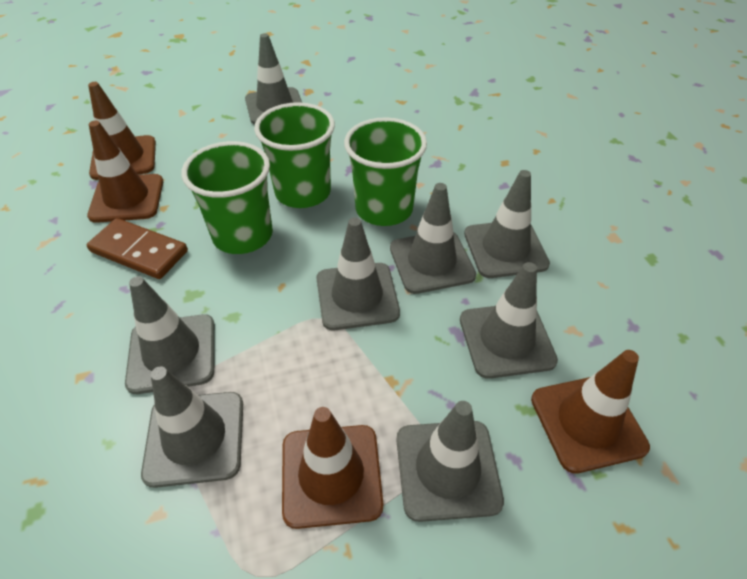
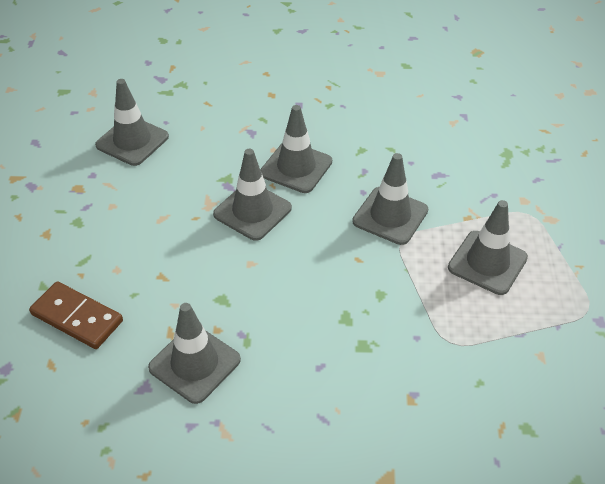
brown traffic cone: [87,121,163,223] [88,82,156,180] [282,407,383,529] [531,350,650,474] = 4 -> none = 0
green cup: [181,141,273,254] [254,102,335,208] [344,117,427,226] = 3 -> none = 0
grey traffic cone: [125,276,215,394] [141,367,243,488] [245,33,302,125] [317,217,400,330] [390,183,476,294] [396,401,504,522] [460,262,558,379] [464,170,550,278] = 8 -> [95,79,169,166] [148,303,241,404] [213,149,292,241] [261,105,332,193] [352,153,428,245] [448,200,528,295] = 6

